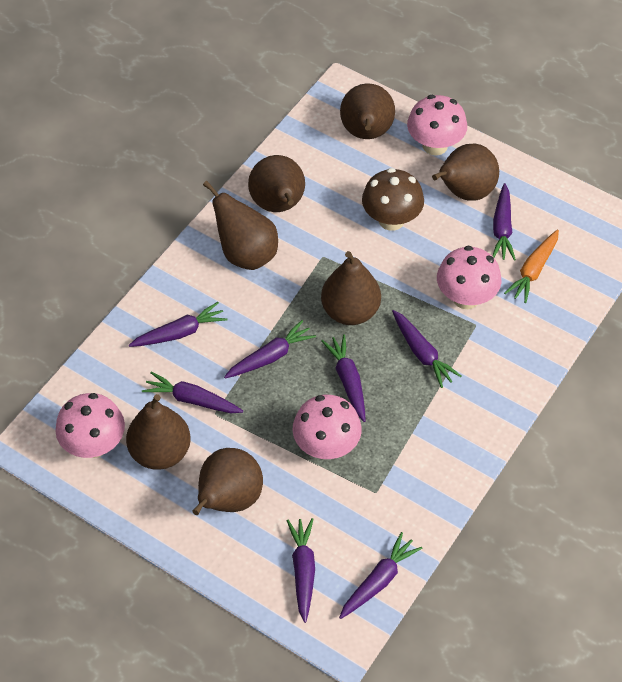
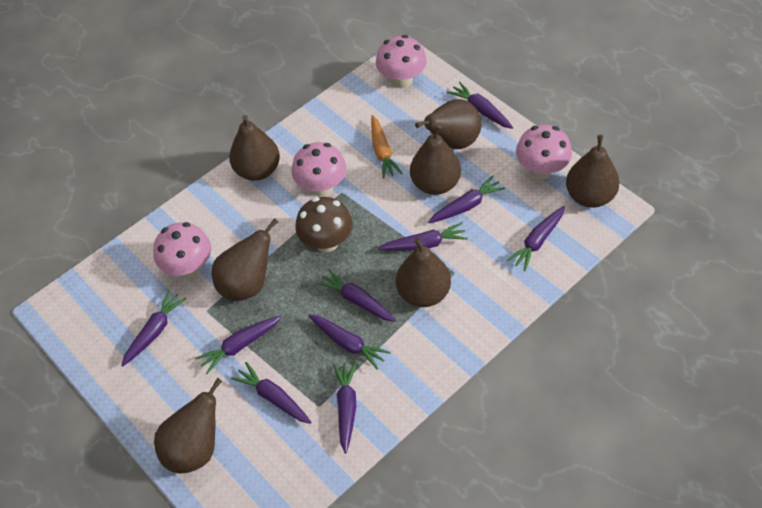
purple carrot: [129,302,227,347] [142,372,243,413] [224,320,316,378] [287,518,315,623] [322,334,366,422] [339,532,422,619] [392,310,461,388] [492,183,516,261] = 8 -> [121,290,186,366] [195,316,281,374] [231,362,312,424] [308,315,390,370] [316,269,396,322] [333,362,357,454] [378,222,468,251] [428,175,505,223] [447,82,513,129] [506,206,565,271] = 10

